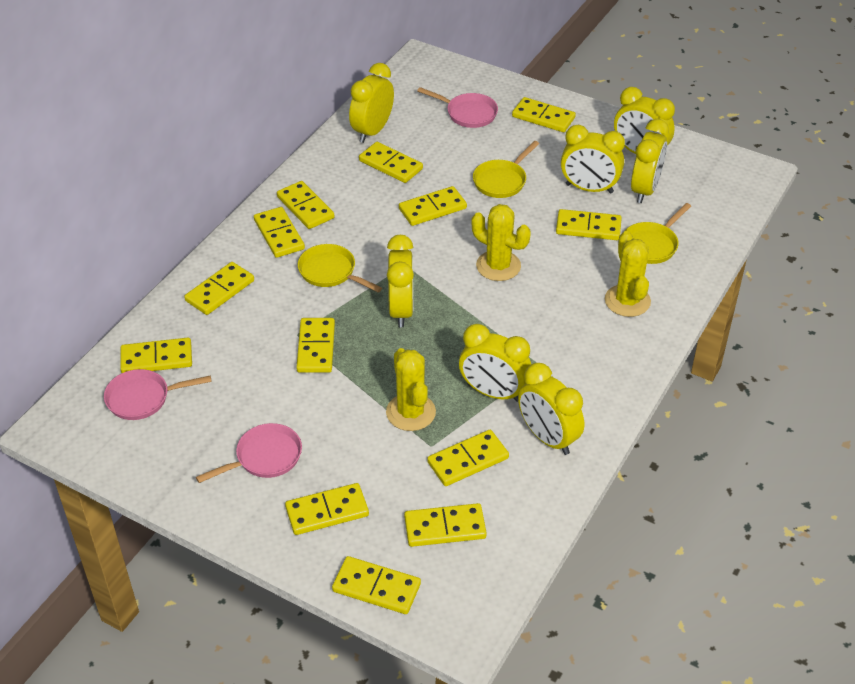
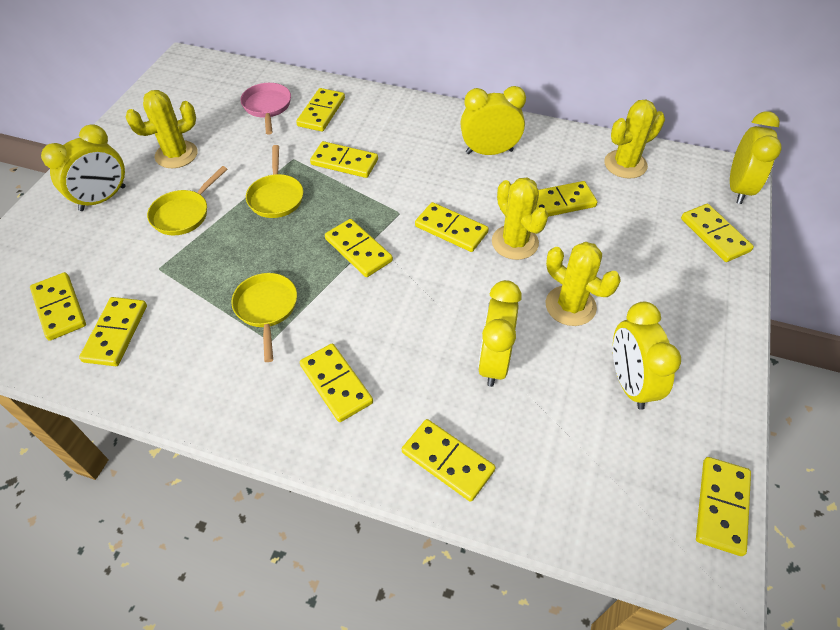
pink pan: [104,369,212,420] [196,423,302,483] [417,87,498,128] = 3 -> [240,83,291,135] = 1
yellow cactus: [386,348,436,431] [471,204,531,281] [605,231,651,317] = 3 -> [126,90,198,168] [492,178,548,260] [546,242,621,326] [604,100,665,179] = 4
yellow clock: [349,63,394,143] [387,235,414,327] [459,324,531,402] [518,363,584,455] [561,125,625,193] [614,87,675,154] [631,119,669,203] = 7 -> [41,124,125,211] [460,86,526,155] [478,280,522,387] [613,302,681,410] [730,111,782,204] = 5
yellow domino: [120,338,192,373] [184,262,254,315] [254,207,305,258] [277,181,335,229] [285,483,369,535] [296,318,335,373] [332,556,421,614] [359,142,423,183] [399,186,467,226] [404,503,487,547] [427,430,509,486] [512,97,576,132] [556,209,622,240] = 13 -> [30,272,86,341] [79,297,147,366] [296,88,345,131] [300,344,373,422] [310,141,378,178] [325,219,393,277] [402,419,496,502] [415,202,489,252] [536,181,597,217] [681,204,754,262] [696,457,751,556] = 11

